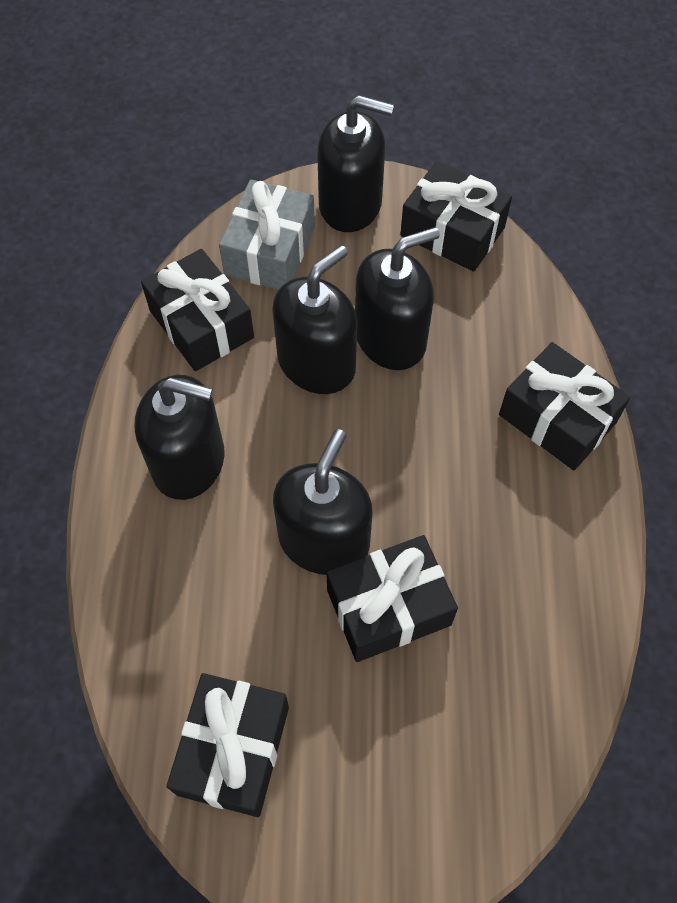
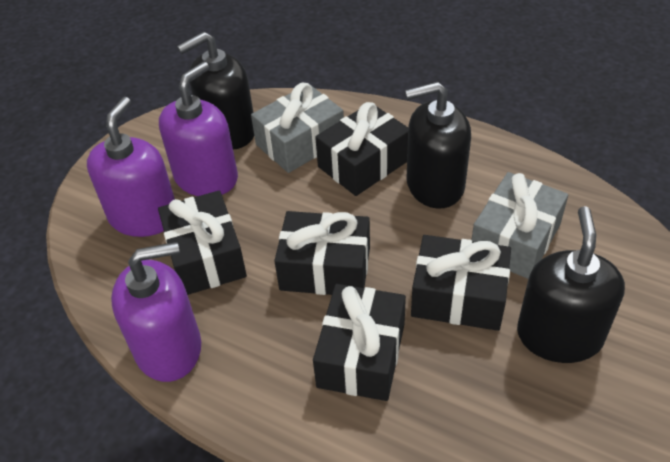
black soap dispenser: [135,375,224,500] [272,245,357,394] [273,429,373,575] [317,95,394,232] [355,227,440,370] = 5 -> [177,32,254,150] [405,82,471,209] [517,206,625,363] = 3
grey gift: [219,179,315,290] = 1 -> [251,83,344,173] [472,172,568,279] = 2
purple soap dispenser: none = 0 -> [87,97,175,237] [111,242,201,382] [159,62,238,196] = 3

